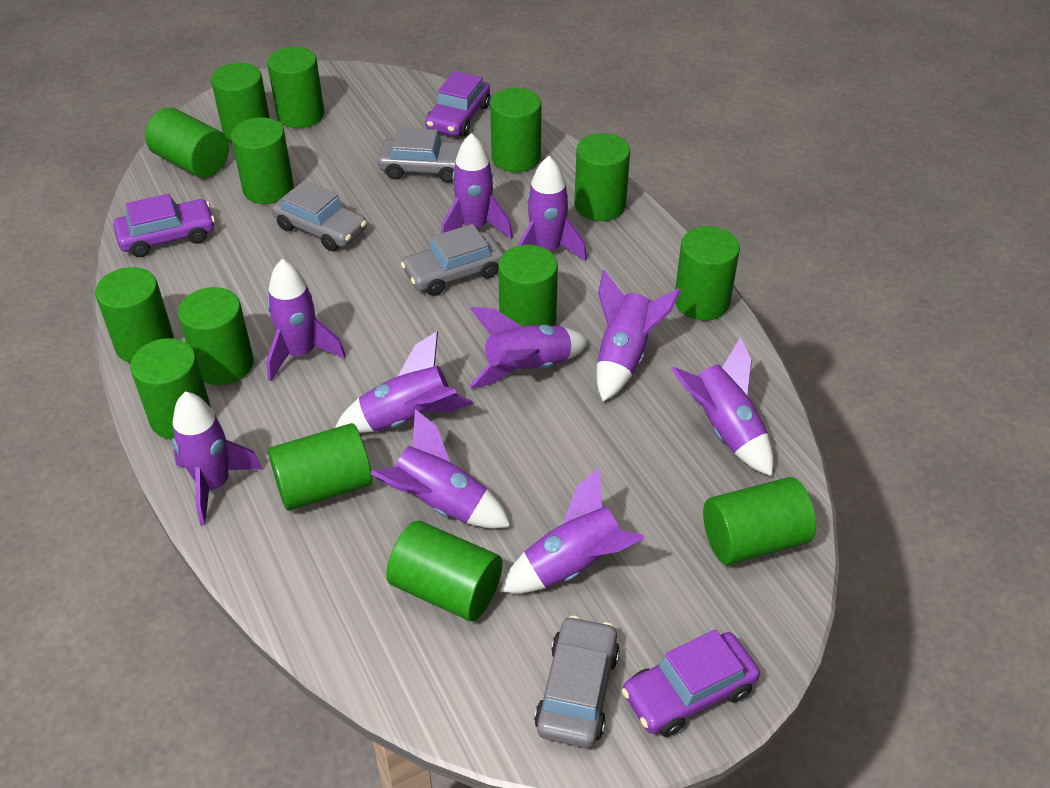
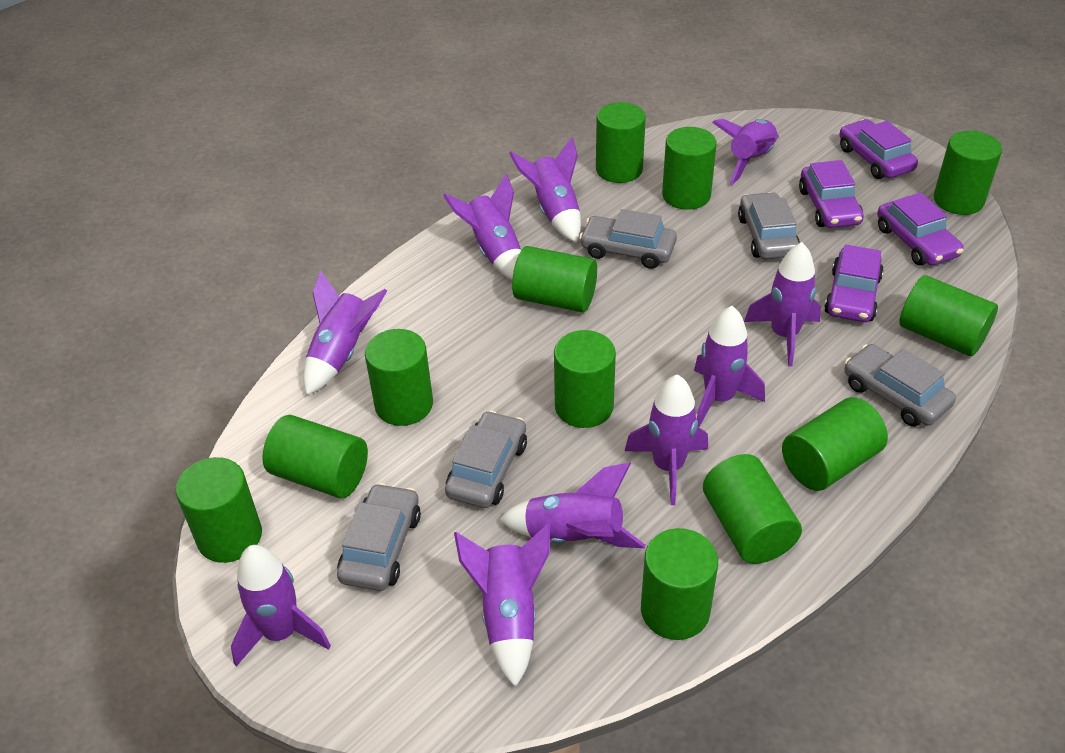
green cylinder: [95,267,174,363] [130,338,211,439] [145,108,229,178] [178,287,254,385] [211,63,270,143] [231,117,294,204] [267,47,324,128] [268,423,372,511] [386,521,502,621] [490,88,542,172] [498,245,558,327] [574,133,630,221] [675,226,740,320] [703,477,816,565] = 14 -> [176,457,262,563] [262,415,368,498] [365,329,433,426] [512,246,597,312] [554,330,616,428] [596,102,646,183] [641,528,718,640] [662,127,717,210] [703,454,802,564] [782,397,888,491] [899,275,998,356] [934,131,1002,215] = 12
grey car: [272,180,367,251] [377,128,462,183] [401,224,504,296] [534,616,620,748] = 4 -> [337,483,421,591] [445,411,527,508] [579,209,677,269] [738,192,800,259] [844,344,956,427] = 5
purple car: [113,194,215,257] [425,71,490,137] [622,629,760,737] = 3 -> [799,160,864,228] [824,244,884,322] [839,119,918,179] [877,192,963,265] = 4

